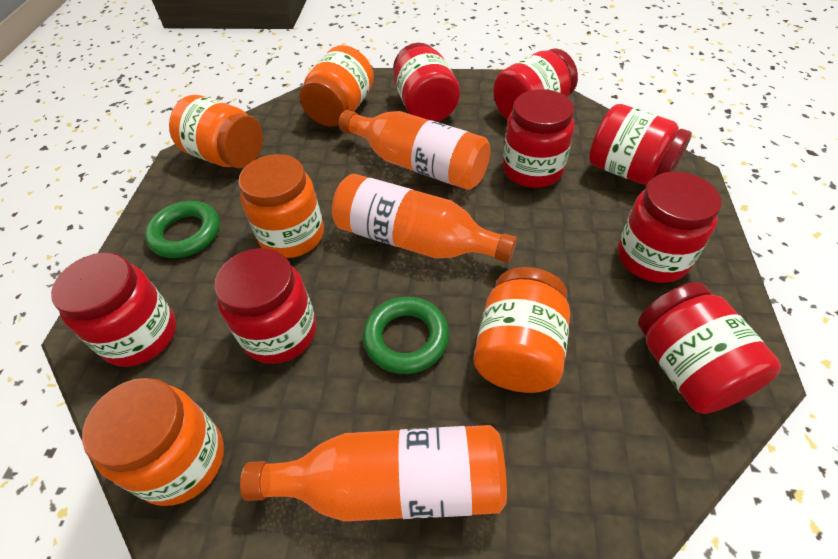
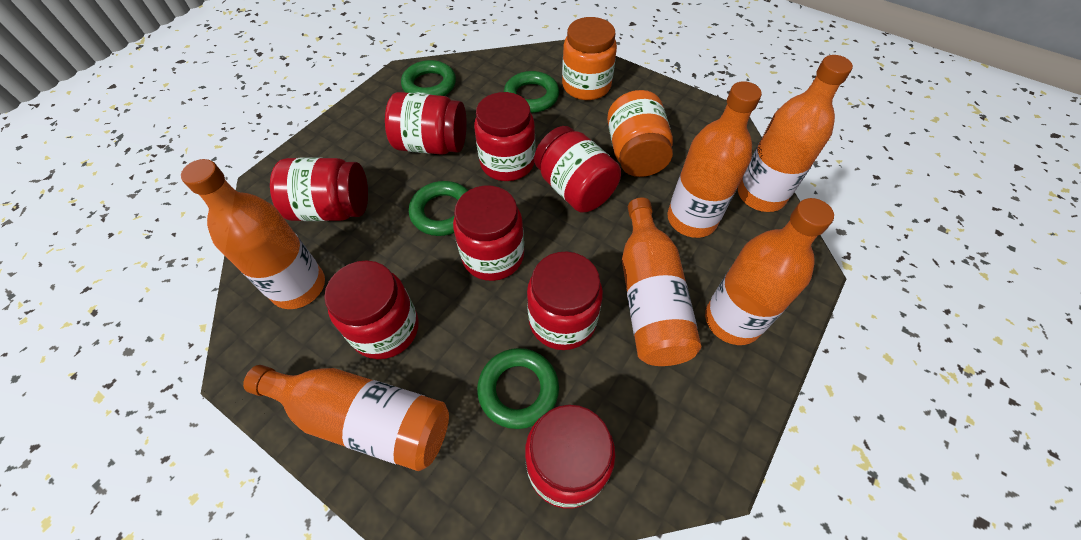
green ring: [145,201,220,258] [363,297,449,374] = 2 -> [401,60,456,96] [409,181,468,236] [477,348,559,429] [504,71,559,113] = 4
orange bottle: [240,425,507,521] [332,174,517,263] [339,110,491,190] = 3 -> [181,159,325,309] [243,365,449,471] [622,197,701,366] [667,81,762,238] [705,198,834,345] [738,55,853,212] = 6
orange jar: [82,378,224,506] [169,95,263,169] [238,154,324,258] [300,45,374,127] [474,267,570,393] = 5 -> [562,17,617,100] [607,90,673,177] = 2

